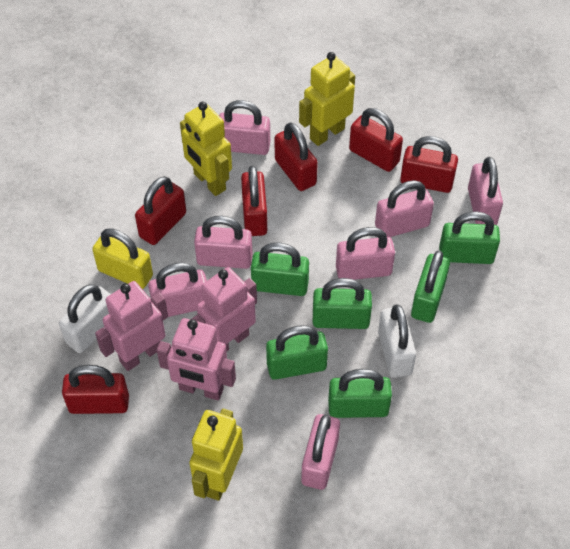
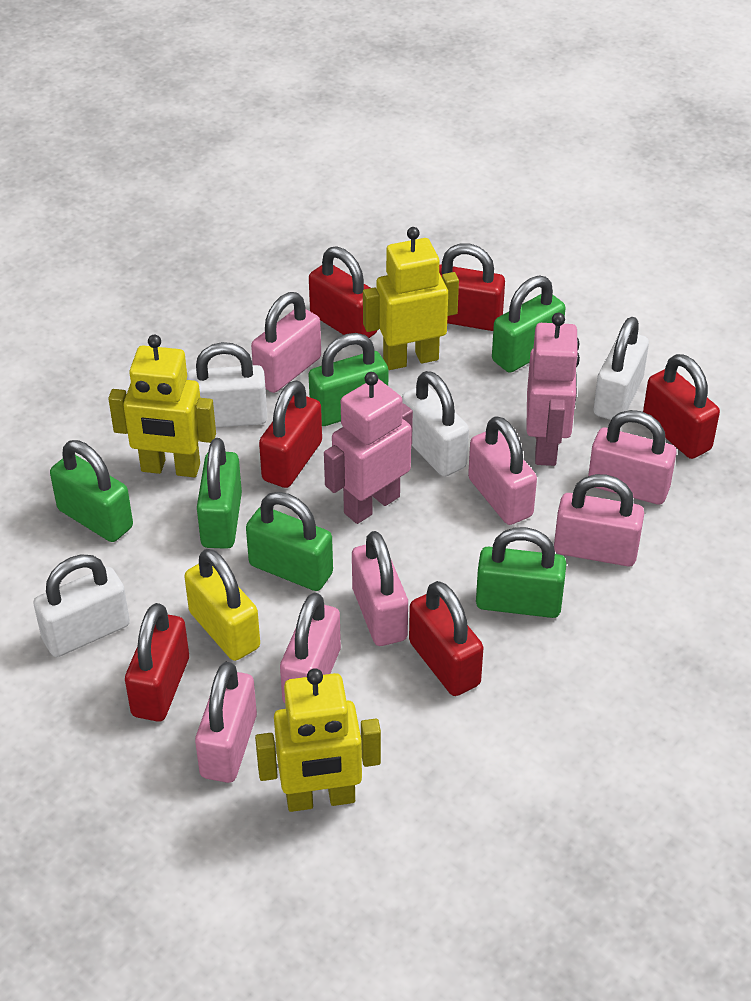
pink robot: [95,281,168,371] [157,318,236,401] [192,267,257,352] = 3 -> [324,372,413,524] [526,313,580,466] = 2
white padlock: [59,284,111,353] [378,304,416,378] = 2 -> [33,554,130,657] [187,342,267,428] [402,371,469,477] [593,317,649,420] = 4

